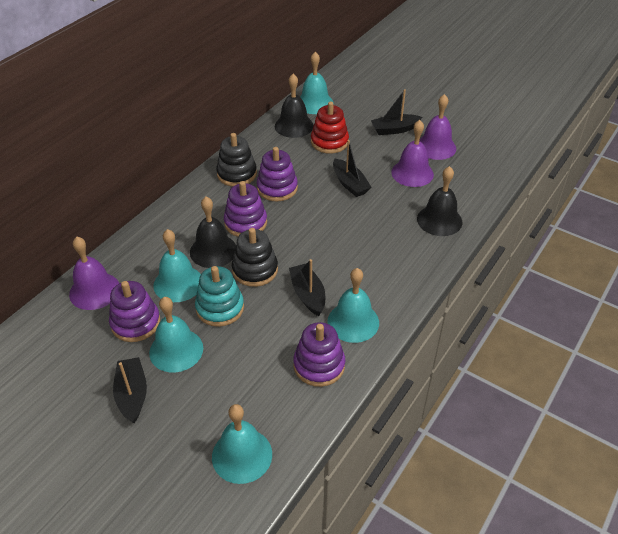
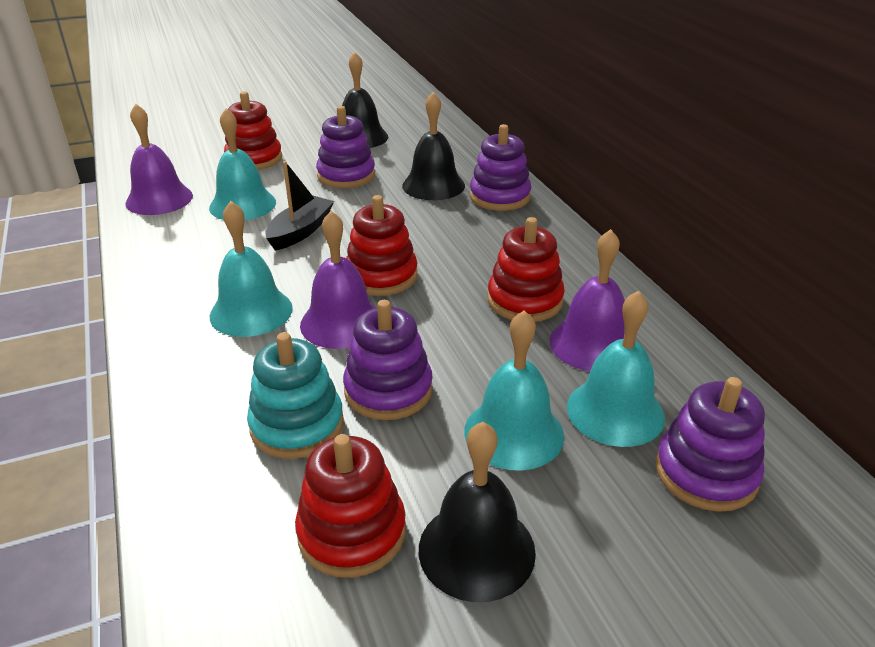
black boat: [113,357,147,423] [289,259,325,316] [333,140,372,197] [371,89,422,135] = 4 -> [265,161,334,251] = 1
black stacking toy: [216,133,257,186] [232,228,278,287] = 2 -> none = 0
red stacking toy: [311,101,349,154] = 1 -> [224,91,282,170] [295,434,406,578] [346,195,418,296] [487,217,565,322] = 4
turquoise bell: [149,297,203,372] [153,229,201,302] [212,404,272,484] [300,52,334,114] [328,268,379,343] = 5 -> [209,109,276,221] [210,201,293,337] [464,310,564,471] [567,291,665,447] = 4

